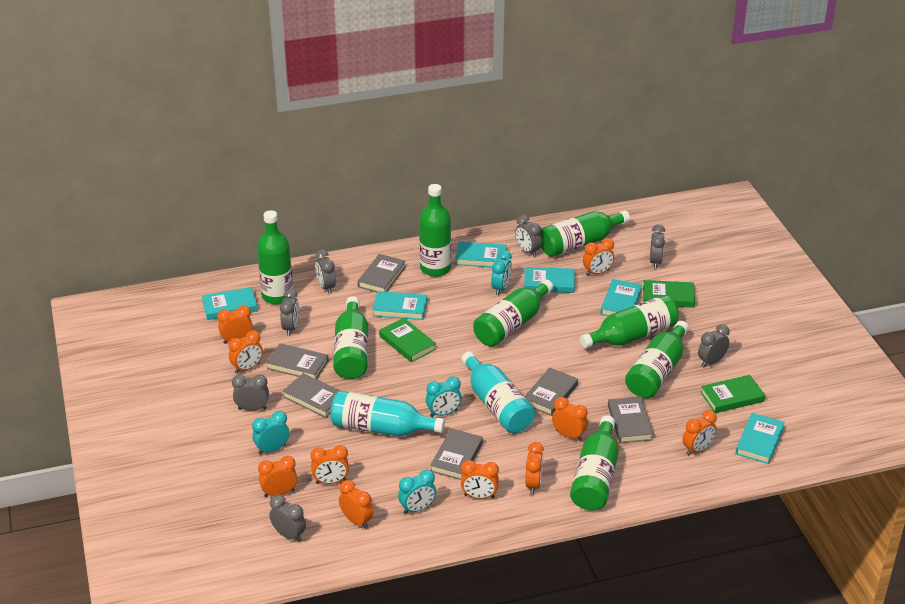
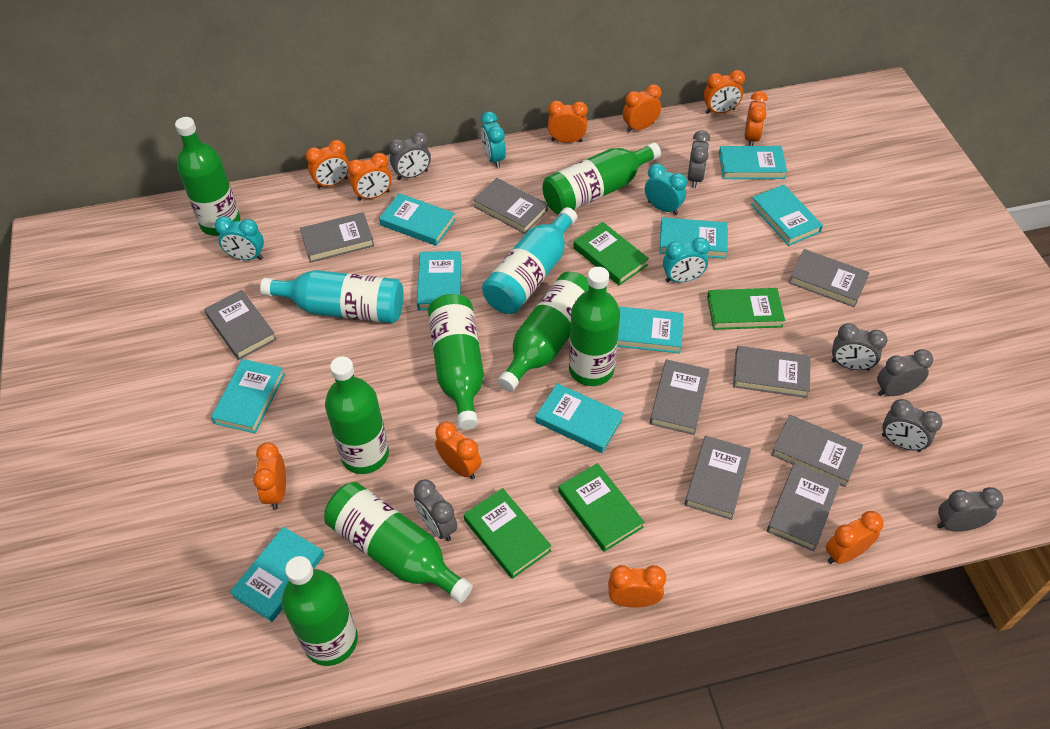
green book: [379,318,436,362] [643,280,695,307] [700,375,765,413] = 3 -> [464,488,552,579] [558,463,644,552] [573,222,649,285] [707,288,785,330] = 4
grey book: [266,343,328,379] [283,373,340,418] [358,254,406,292] [430,428,483,480] [524,368,578,416] [608,396,654,443] = 6 -> [204,290,277,360] [300,212,374,263] [474,178,548,234] [650,359,710,435] [685,436,751,520] [733,346,811,398] [767,463,841,551] [771,415,863,487] [789,249,870,307] = 9
turquoise book: [202,287,258,320] [373,291,427,320] [455,242,507,267] [524,267,575,293] [600,279,642,316] [736,413,785,464] = 6 -> [211,359,285,433] [230,527,324,622] [379,193,455,246] [417,251,461,310] [536,383,623,453] [617,306,684,353] [659,218,728,259] [719,146,787,179] [751,185,823,246] = 9

